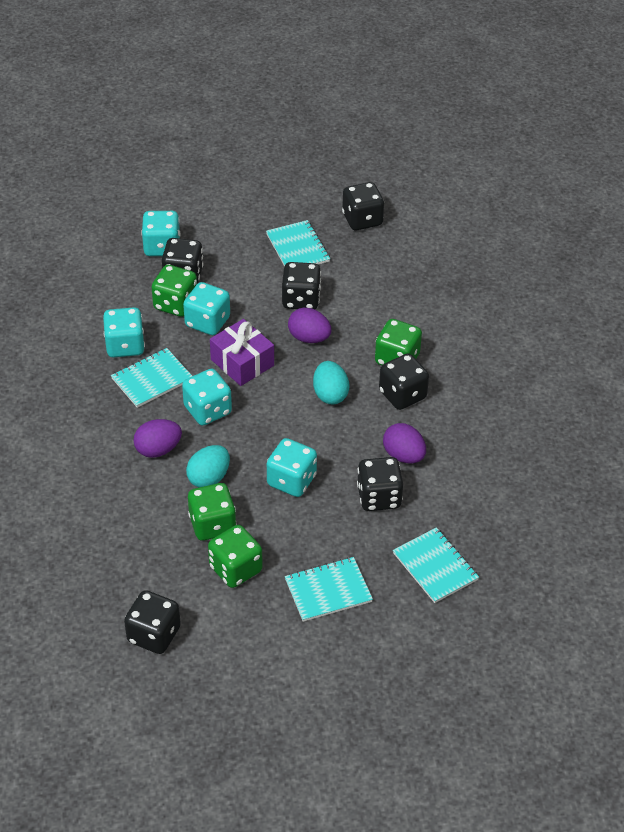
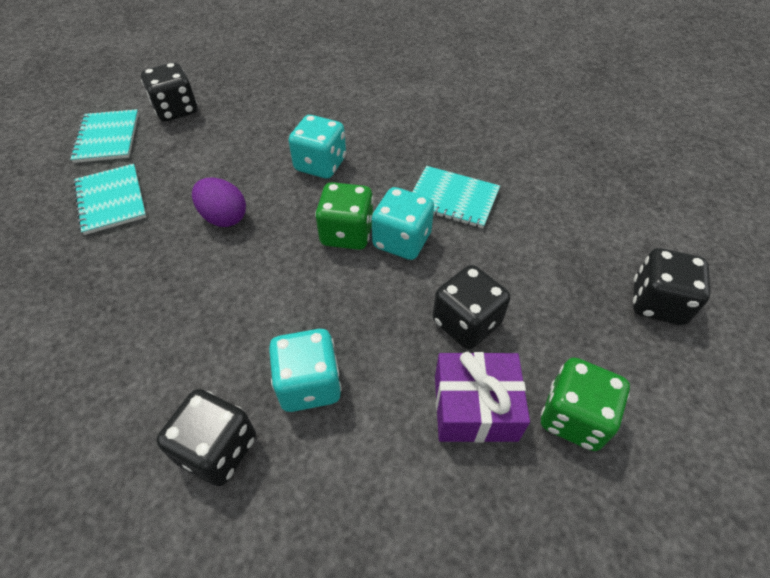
black dice: [124,590,181,654] [162,238,204,284] [282,262,321,309] [342,182,384,230] [357,457,403,511] [379,354,429,410] = 6 -> [141,62,197,121] [156,389,256,486] [433,265,510,349] [633,248,711,325] = 4
green dice: [152,265,197,317] [188,483,237,541] [208,525,263,588] [375,319,422,365] = 4 -> [315,182,373,250] [541,357,630,451] = 2
purple egg: [134,419,182,458] [288,308,331,343] [383,423,426,463] = 3 -> [192,178,246,227] = 1
turquoise dice: [103,307,145,357] [141,211,180,256] [182,369,232,426] [183,282,230,335] [267,438,317,497] = 5 -> [269,329,342,412] [288,115,346,179] [372,187,434,260] = 3
turquoise egg: [186,445,230,488] [313,361,349,405] = 2 -> none = 0
turquoise notebook: [111,348,192,408] [266,220,330,267] [285,557,373,622] [393,527,479,603] = 4 -> [70,109,139,163] [73,164,147,235] [412,166,500,228] = 3

